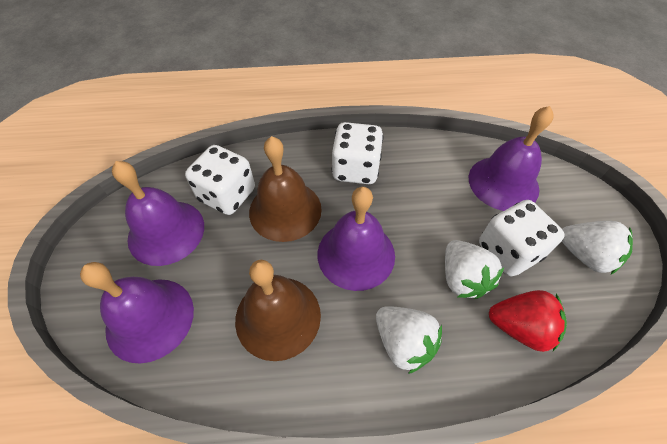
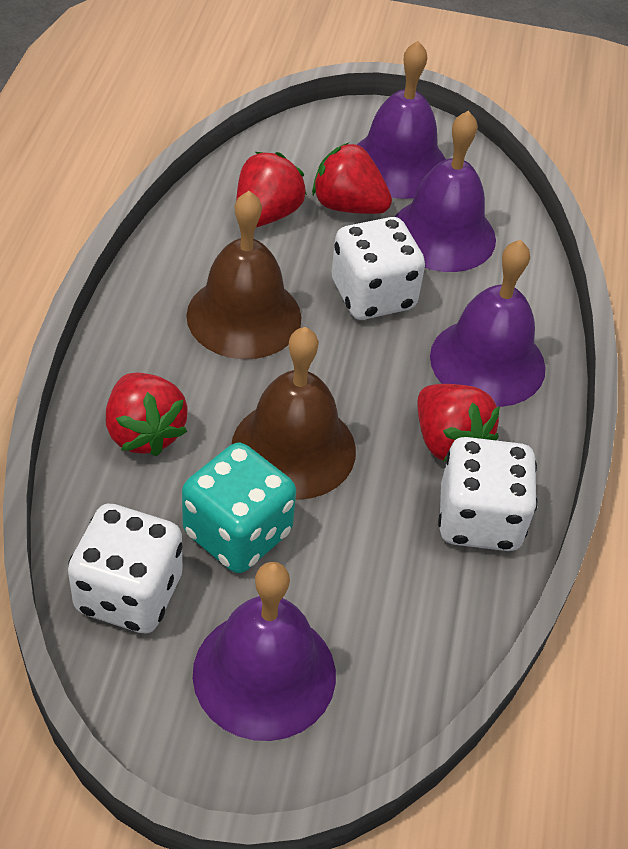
red strawberry: [489,290,567,352] = 1 -> [106,373,188,457] [236,152,307,227] [312,143,392,214] [417,384,500,462] = 4
turquoise dice: none = 0 -> [182,443,296,573] = 1
white strawberry: [376,306,442,374] [445,240,504,299] [562,221,633,275] = 3 -> none = 0

